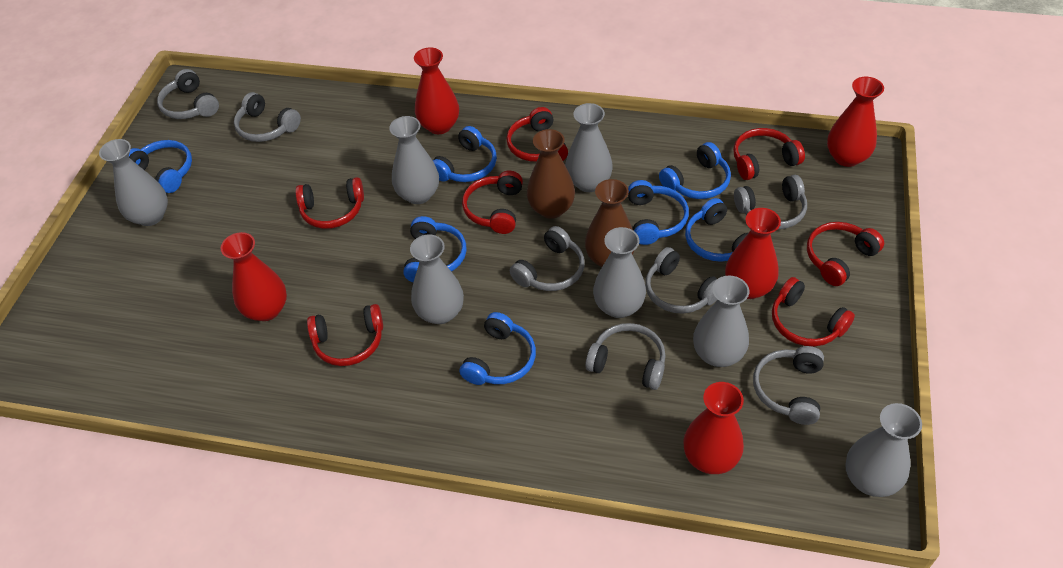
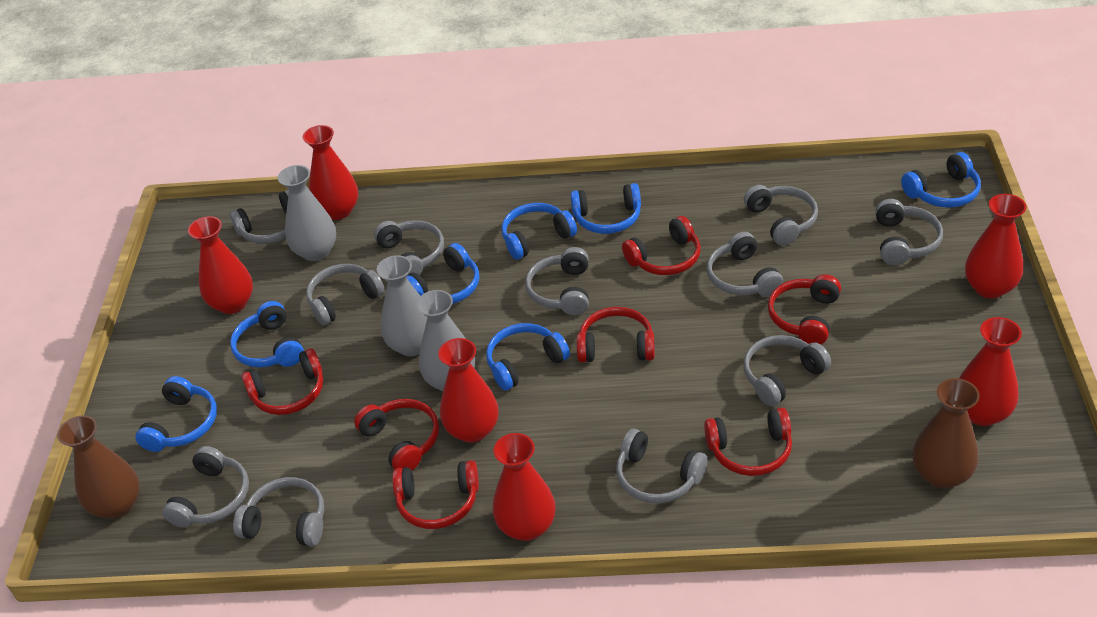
grey headphones: [157,69,219,119] [234,92,301,142] [510,226,585,291] [585,323,666,390] [645,247,717,314] [734,175,807,229] [753,346,824,425] = 7 -> [162,446,249,528] [230,189,289,244] [233,477,324,546] [306,264,385,325] [374,220,444,275] [525,247,589,315] [616,429,708,503] [707,232,783,297] [743,335,831,406] [744,185,818,246] [875,199,943,265] = 11
grey vase: [99,139,168,226] [389,116,439,204] [410,234,464,324] [565,103,613,192] [593,227,646,318] [693,276,749,367] [845,403,922,497] = 7 -> [278,165,336,261] [377,255,427,356] [416,290,475,391] = 3
red vase: [221,232,287,321] [414,47,459,134] [683,382,744,474] [725,208,781,299] [827,77,884,167] = 5 -> [188,216,253,314] [303,125,358,220] [438,338,499,443] [493,433,556,541] [959,317,1022,426] [965,194,1026,299] = 6

